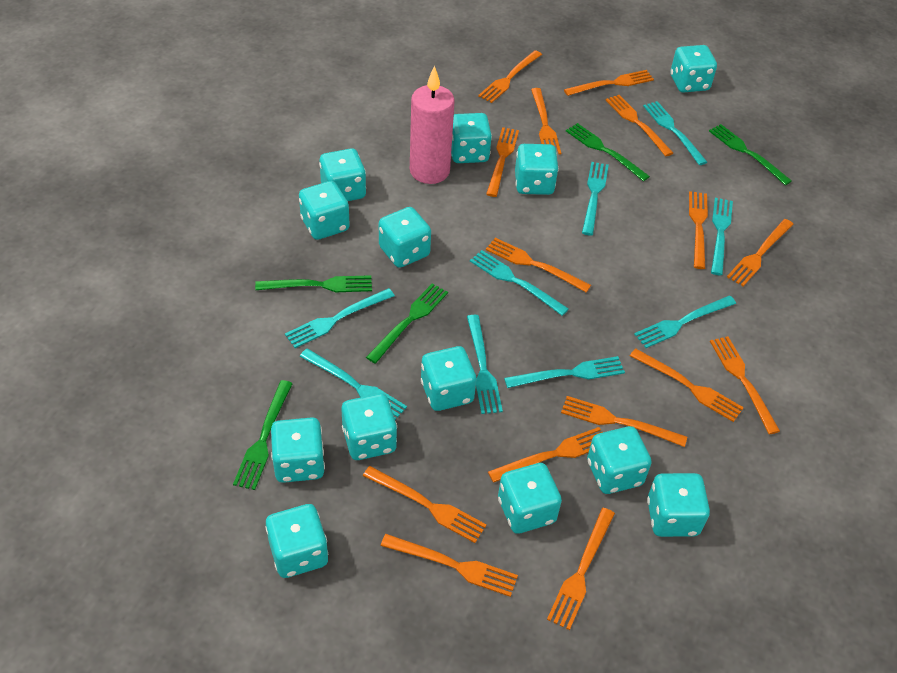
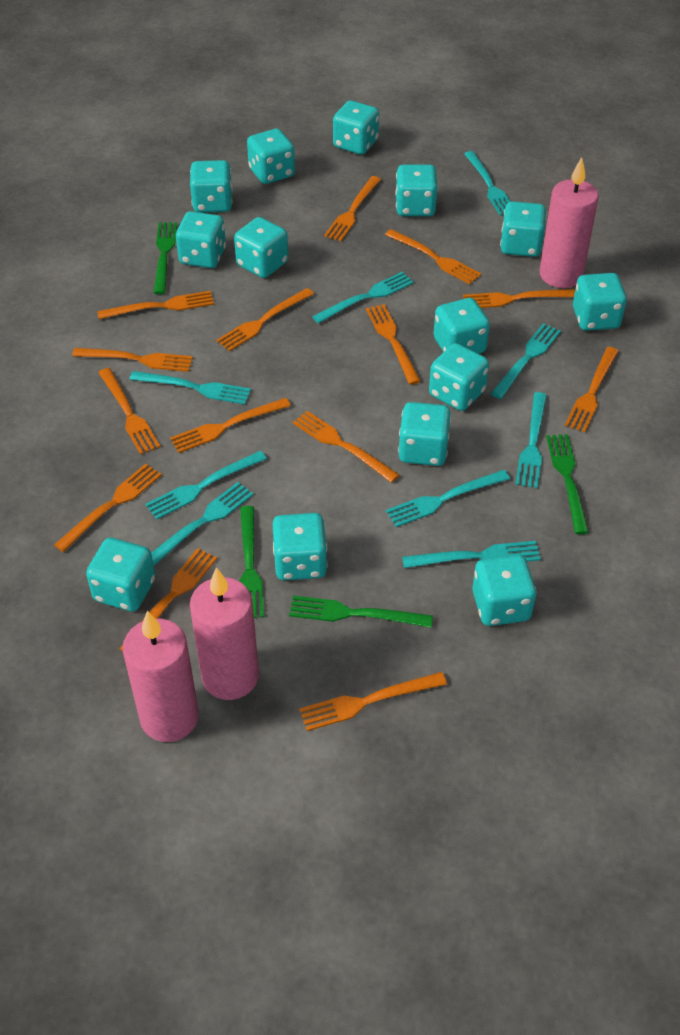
green fork: [233,380,293,490] [255,275,372,292] [366,283,448,363] [566,123,650,181] [709,124,792,185] = 5 -> [154,222,177,294] [239,506,264,618] [289,596,433,628] [546,434,589,534] = 4
orange fork: [363,466,487,543] [381,534,518,597] [478,50,542,103] [486,127,519,197] [486,238,591,293] [488,427,603,483] [531,88,561,155] [547,508,615,630] [561,396,687,447] [564,70,654,96] [606,95,673,156] [630,348,744,422] [689,191,708,269] [710,336,780,434] [727,219,794,286] = 15 -> [54,464,162,552] [72,348,193,372] [97,291,214,319] [98,368,160,455] [119,548,217,651] [170,398,291,453] [216,288,314,351] [293,411,399,483] [299,672,447,731] [324,176,381,241] [366,304,421,385] [385,229,481,284] [463,289,575,308] [565,347,619,432] = 14
pink candle: [410,65,455,184] = 1 -> [122,610,199,742] [190,567,259,700] [540,157,599,288] = 3
turquoise dice: [265,504,328,578] [271,417,325,483] [299,181,350,240] [319,148,366,201] [341,394,397,460] [379,207,431,268] [421,346,476,411] [451,113,492,163] [498,463,562,534] [515,144,559,195] [587,426,652,494] [647,473,710,537] [670,45,717,93] = 13 -> [86,537,155,612] [176,211,226,268] [190,160,233,213] [234,217,288,278] [247,129,295,184] [272,513,328,580] [333,101,379,155] [395,164,438,216] [398,402,451,466] [429,343,489,411] [434,298,490,354] [472,555,536,626] [500,201,547,257] [573,273,627,331] = 14

